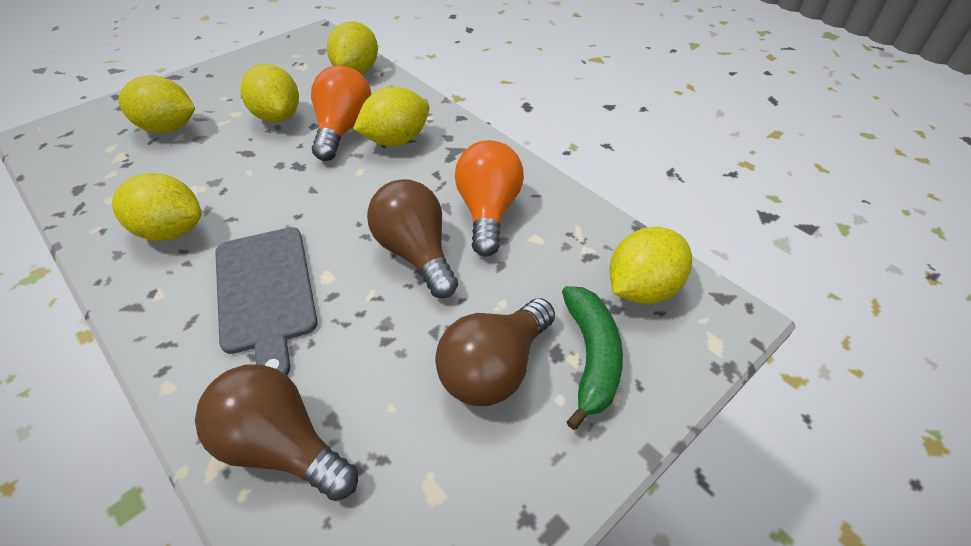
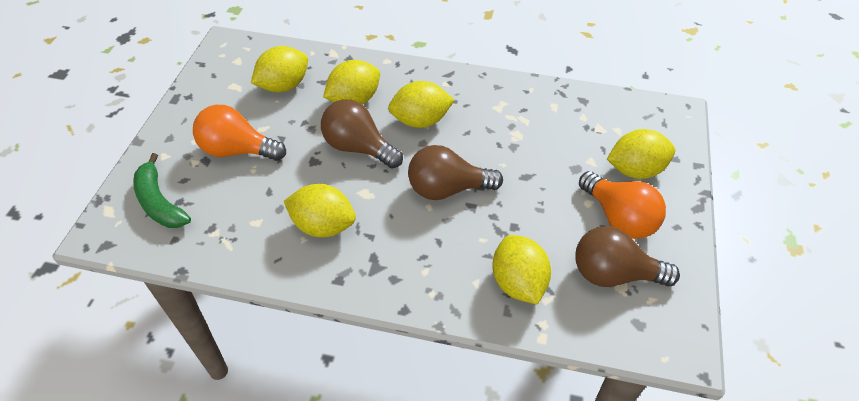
grey cutting board: [215,227,318,375] = 1 -> none = 0

